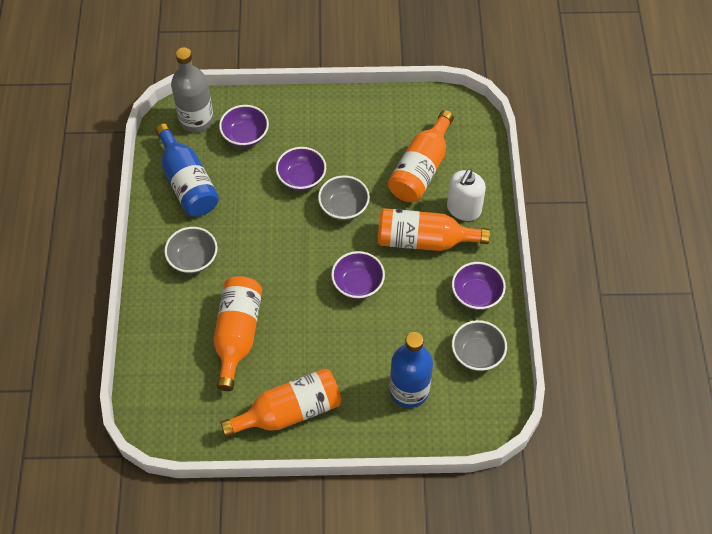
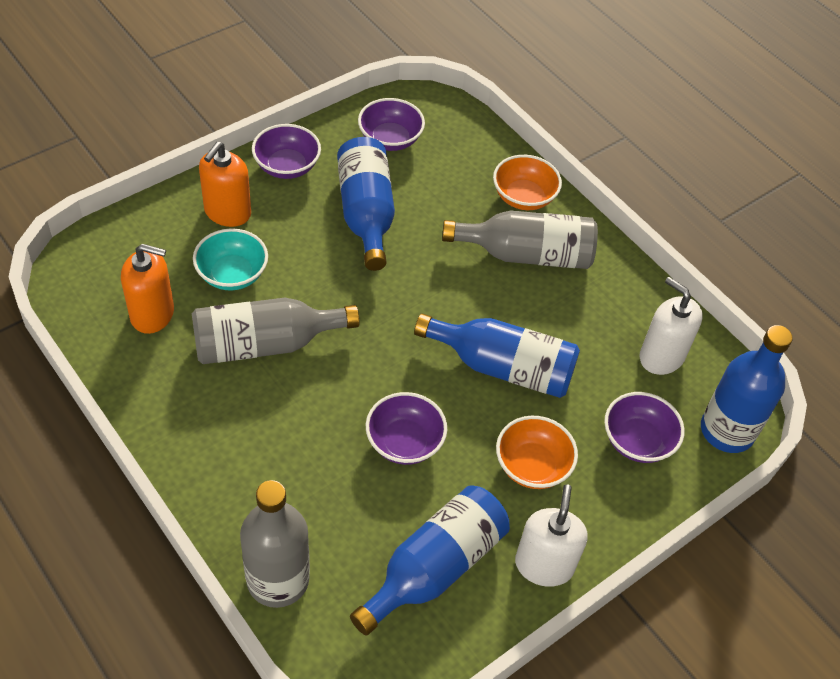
blue bottle: [155,124,219,216] [390,332,433,408] = 2 -> [337,137,395,271] [350,485,510,636] [414,313,580,398] [701,325,793,453] = 4
grey bottle: [171,47,214,132] = 1 -> [192,298,360,364] [240,480,310,608] [442,210,598,269] = 3
grey bowl: [164,227,217,274] [318,175,370,221] [452,320,507,371] = 3 -> none = 0
orange bottle: [214,276,262,391] [220,368,341,438] [378,208,490,251] [388,110,454,202] = 4 -> none = 0
orange bowl: none = 0 -> [493,155,562,210] [496,416,578,489] = 2
orange soap dispenser: none = 0 -> [121,244,174,334] [199,142,251,227] = 2
turquoise bowl: none = 0 -> [193,228,268,291] = 1
white soap dispenser: [447,169,486,221] = 1 -> [515,484,587,587] [640,277,703,375] = 2

